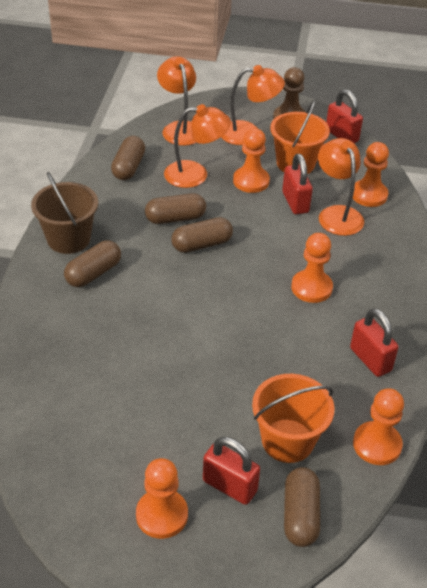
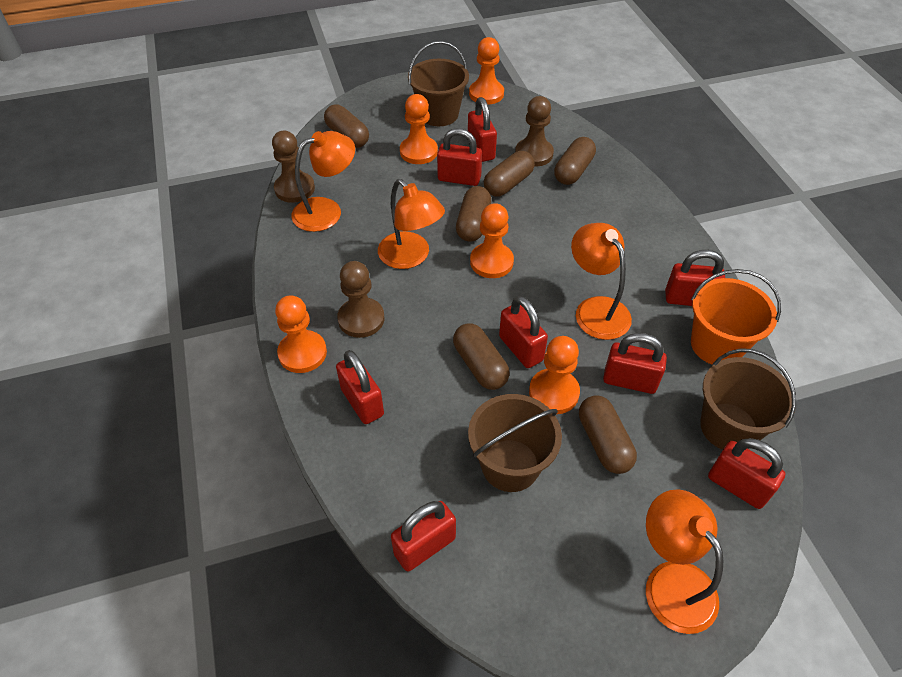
brown bucket: [31,172,98,254] = 1 -> [408,41,469,126] [468,394,562,492] [700,348,796,450] = 3
brown capsule: [64,240,121,287] [111,136,145,180] [145,193,206,224] [171,217,233,253] [284,467,320,547] = 5 -> [324,104,369,148] [453,323,510,390] [456,186,491,242] [484,151,535,197] [554,137,596,185] [579,395,637,474] = 6
brown pawn: [273,67,305,120] = 1 -> [272,131,315,203] [337,261,384,338] [515,96,554,167] = 3
orange bucket: [252,374,334,463] [270,100,330,174] = 2 -> [691,269,781,364] = 1
red padlock: [203,437,260,505] [282,154,313,214] [326,89,363,143] [350,308,399,377] = 4 -> [336,350,384,424] [391,501,456,571] [437,128,482,186] [468,97,497,162] [499,296,548,368] [603,333,667,394] [665,250,725,306] [708,438,786,509] = 8

